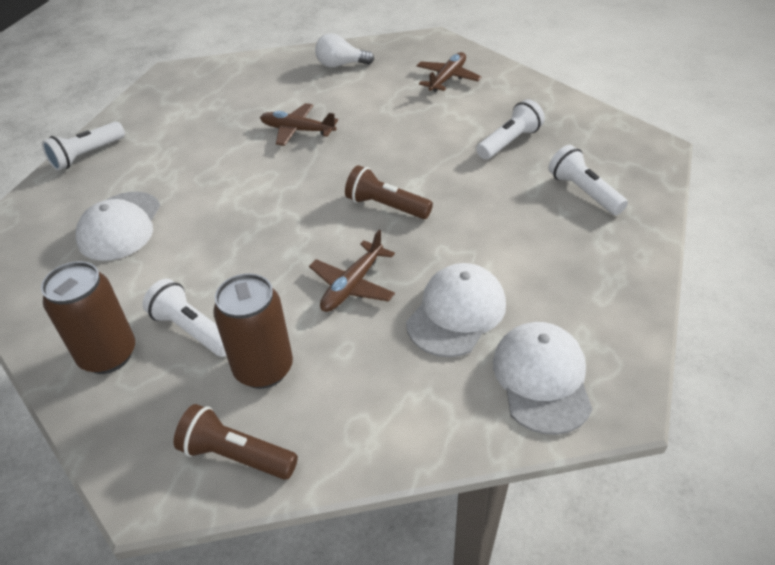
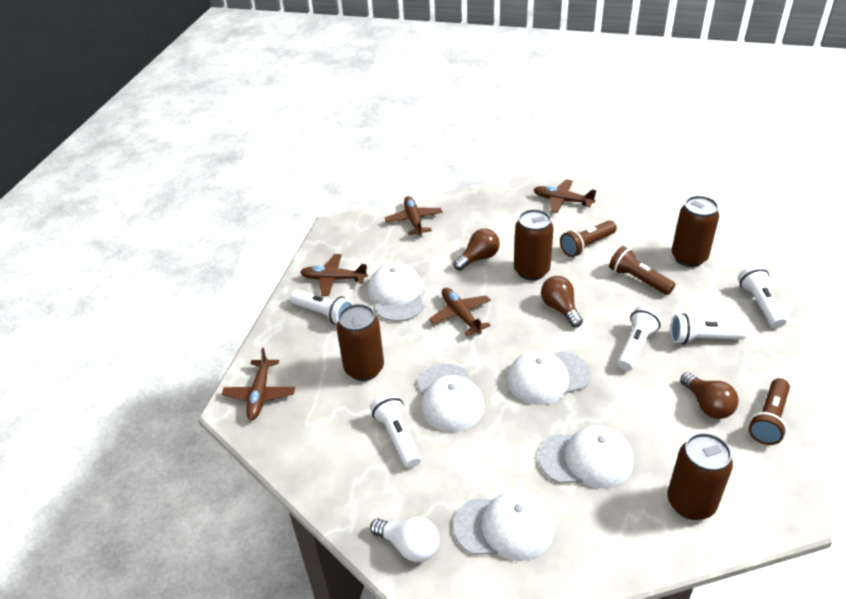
brown can: [41,261,135,374] [213,273,293,389] = 2 -> [336,304,384,381] [514,209,554,281] [667,433,733,520] [672,196,719,267] = 4
brown flashlight: [174,404,298,480] [345,165,433,219] = 2 -> [560,220,617,257] [609,246,675,295] [749,378,790,445] = 3
brown light bulb: none = 0 -> [453,229,500,271] [541,276,583,328] [680,372,739,419] = 3
brown plane: [260,103,338,146] [309,230,395,312] [416,52,482,92] = 3 -> [222,348,295,420] [300,254,368,296] [385,196,442,236] [429,288,491,336] [534,179,596,213] = 5
white cap: [76,192,160,261] [406,263,506,357] [493,322,592,435] = 3 -> [368,263,424,322] [417,364,484,432] [453,490,554,561] [507,351,591,405] [538,426,633,489] = 5
white flashlight: [42,122,125,171] [142,279,226,357] [476,99,545,160] [548,145,628,215] = 4 -> [290,290,353,325] [370,392,421,468] [617,306,662,371] [670,314,747,345] [738,265,787,328] = 5

